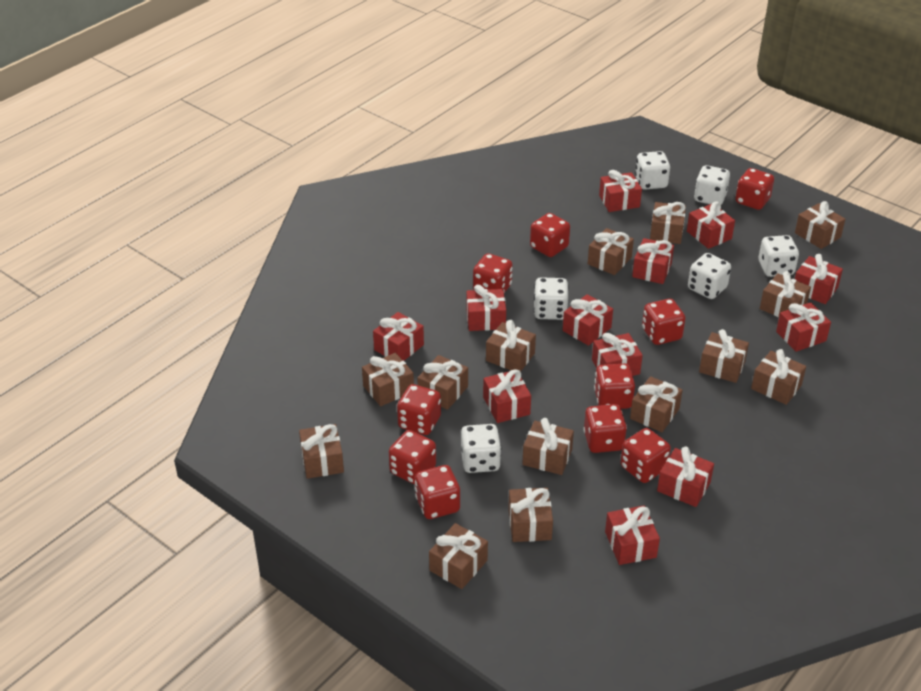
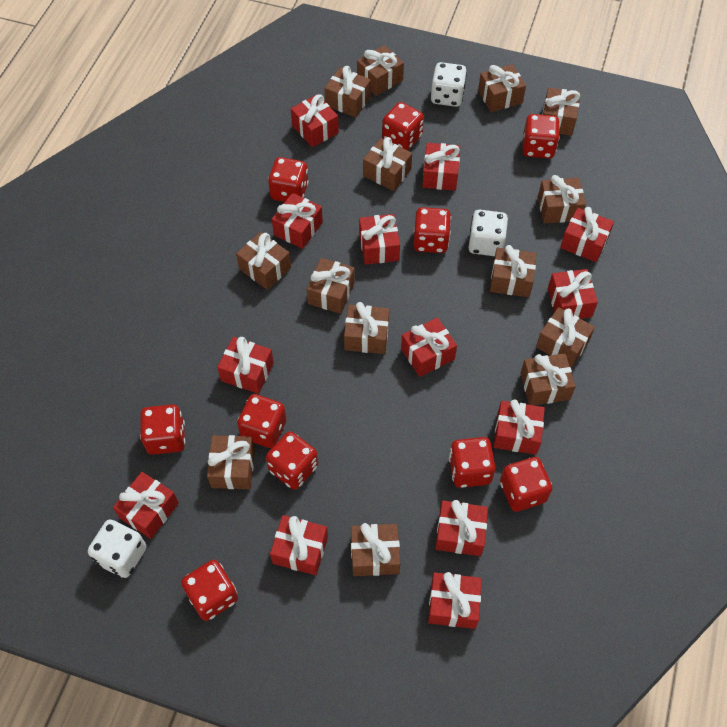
red gift: [373,312,424,361] [466,284,506,331] [483,369,531,423] [563,294,613,346] [592,333,643,376] [599,170,642,212] [605,505,660,565] [632,238,674,284] [657,447,714,507] [687,201,735,249] [776,302,831,352] [795,254,843,304] = 12 -> [113,472,179,539] [217,337,274,394] [270,515,328,575] [272,193,323,249] [291,94,339,147] [359,214,400,265] [401,318,457,377] [422,143,460,191] [428,572,482,629] [435,500,488,556] [493,399,545,455] [548,269,598,319] [560,207,614,262] = 13
white dice: [461,424,501,473] [534,277,569,320] [635,151,670,190] [688,253,731,299] [694,165,730,205] [759,235,799,277] = 6 -> [88,519,147,578] [431,62,467,107] [468,210,508,256] = 3

